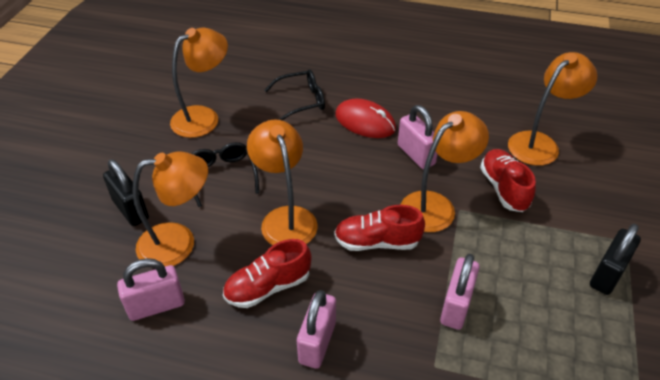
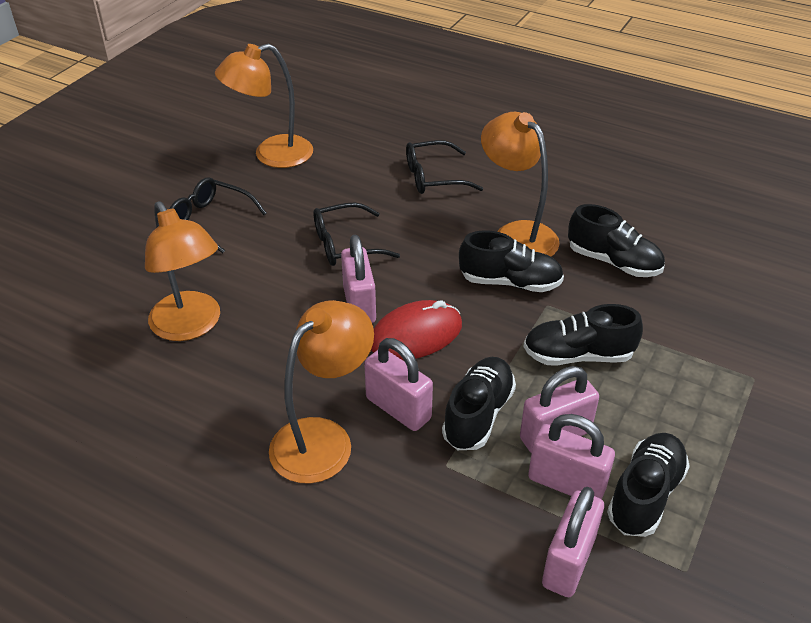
black glasses: [191,142,259,207] [264,69,325,121] = 2 -> [169,177,267,253] [313,202,400,266] [406,140,483,194] = 3
black padlock: [103,159,149,226] [590,224,641,295] = 2 -> none = 0
black shoe: none = 0 -> [442,357,516,450] [459,230,564,292] [524,304,643,365] [568,204,665,277] [607,433,690,537] = 5
orange lamp: [133,151,208,266] [170,28,228,138] [247,119,318,245] [401,111,489,232] [508,52,598,166] = 5 -> [145,201,220,341] [215,44,313,168] [269,300,374,484] [481,112,560,257] = 4
pink padlock: [117,258,185,321] [297,290,336,369] [398,105,438,169] [440,254,480,330] = 4 -> [341,235,376,323] [364,338,433,431] [520,366,599,453] [528,414,615,499] [542,487,604,597] = 5
red shoe: [223,239,311,308] [334,205,425,251] [480,149,536,212] = 3 -> none = 0

